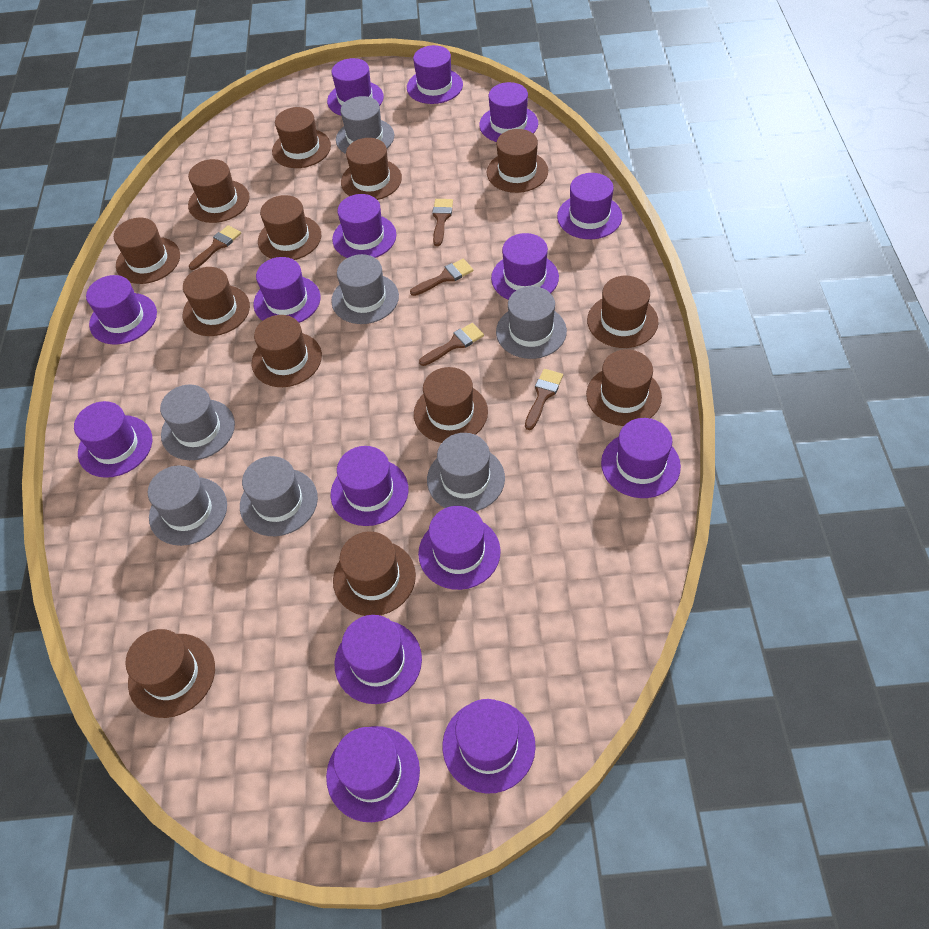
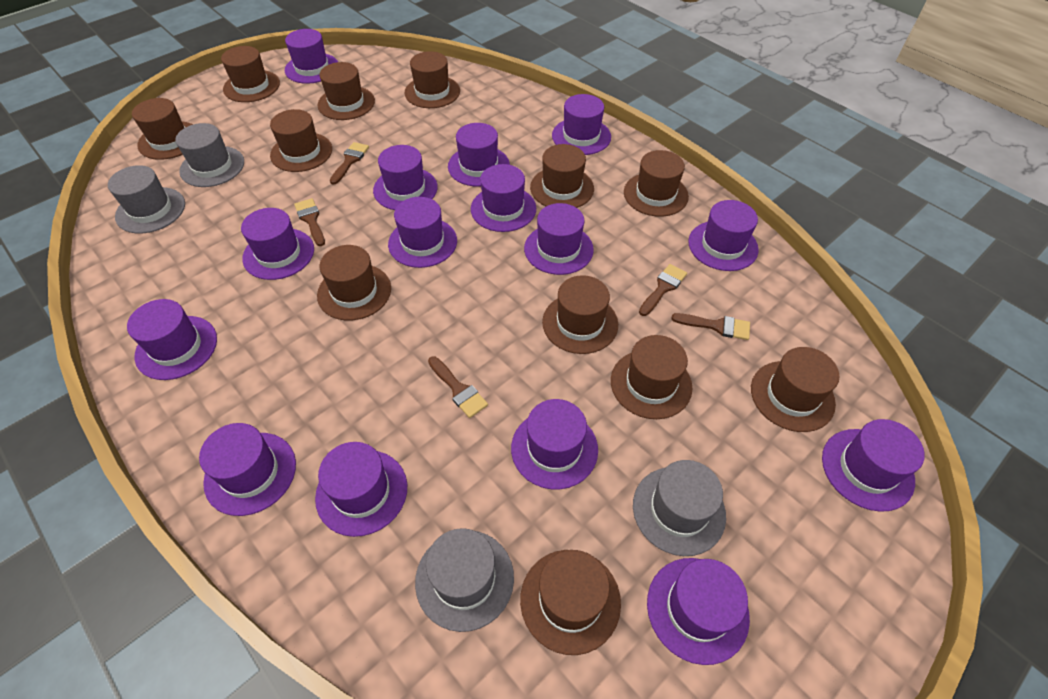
brown hat: [114,218,180,284] [125,629,215,718] [183,267,250,336] [188,159,250,223] [251,315,322,387] [258,195,321,260] [272,107,331,168] [333,531,416,616] [341,138,402,200] [414,367,488,443] [487,129,548,193] [586,349,662,426] [587,276,659,348] = 13 -> [132,98,193,160] [221,46,280,102] [270,109,332,172] [317,245,391,321] [318,62,375,120] [404,51,460,108] [520,550,621,655] [530,144,594,208] [542,275,618,354] [611,335,692,419] [624,150,689,217] [751,347,839,432] = 12
grey hat: [148,465,227,546] [160,384,235,460] [240,456,318,536] [331,254,399,324] [336,96,394,154] [427,433,505,511] [496,286,567,359] = 7 -> [108,165,185,234] [175,123,244,187] [415,528,514,632] [633,460,726,556] = 4

